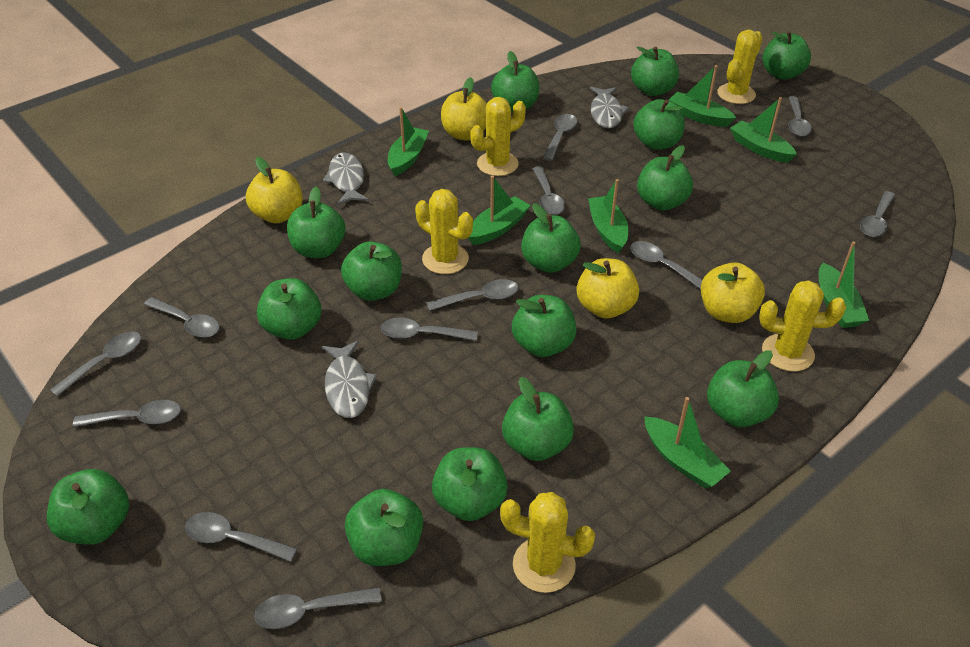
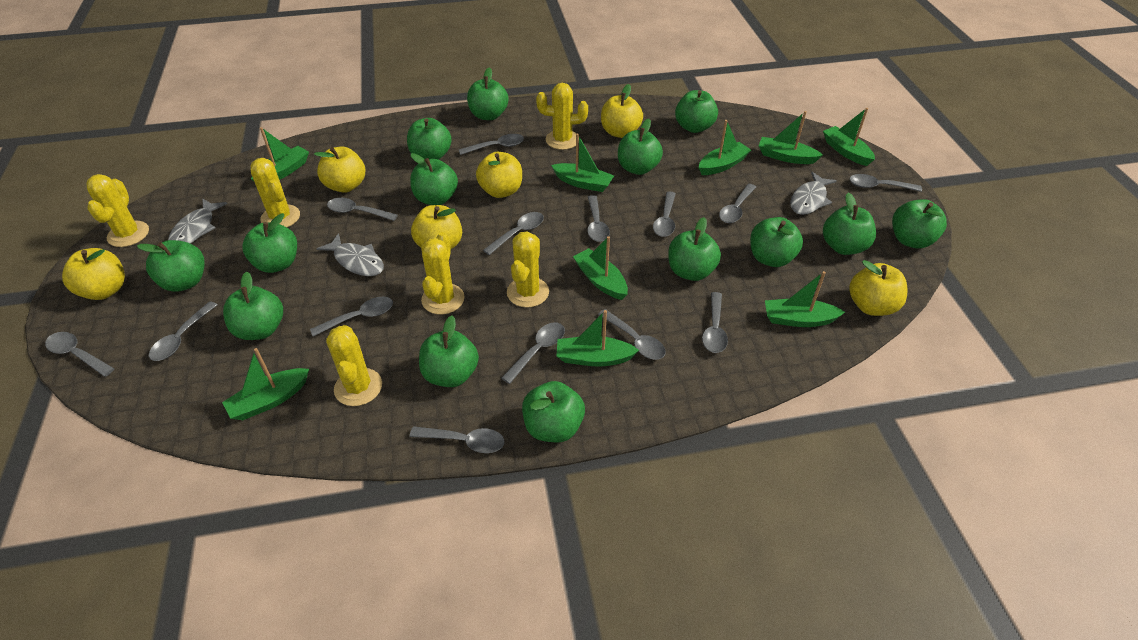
green apple: [47,469,129,545] [257,278,321,340] [287,187,345,258] [341,241,402,301] [345,489,423,566] [432,447,508,521] [491,51,539,112] [502,377,574,461] [512,295,577,357] [521,203,581,273] [631,47,679,96] [633,99,685,150] [637,145,693,211] [707,350,779,427] [763,31,811,80] = 15 -> [137,240,205,292] [223,272,283,340] [242,213,297,273] [407,118,452,160] [410,153,458,205] [419,316,479,387] [467,67,508,120] [522,381,585,442] [618,119,663,175] [668,217,721,281] [675,90,718,133] [750,217,803,267] [823,192,876,255] [892,199,947,248] = 14
green boat: [388,107,429,176] [468,176,531,245] [588,179,628,253] [644,397,731,488] [669,65,736,127] [730,97,797,163] [819,241,869,328] = 7 -> [222,348,309,420] [251,127,309,181] [551,133,614,192] [556,310,639,367] [573,236,628,300] [699,120,751,175] [759,111,823,164] [765,271,845,327] [823,108,875,166] = 9
grey spoon: [50,331,141,397] [73,400,181,427] [144,297,220,338] [185,512,297,562] [254,587,382,629] [381,318,478,341] [426,279,519,311] [533,166,565,215] [543,114,577,161] [630,241,703,289] [788,96,812,137] [860,191,895,237] = 12 -> [45,332,114,377] [149,301,217,361] [310,296,393,337] [327,198,398,221] [409,426,505,453] [459,134,524,155] [483,212,544,255] [501,322,565,384] [587,195,610,242] [598,309,666,360] [653,192,676,237] [702,292,728,353] [719,184,756,223] [850,174,922,192] = 14
yellow apple: [246,157,303,224] [441,77,487,141] [577,258,639,319] [701,263,765,323] = 4 -> [62,248,125,300] [314,147,365,193] [411,205,462,249] [476,152,522,198] [601,84,643,138] [849,260,907,316] = 6
yellow cactus: [415,189,473,274] [470,97,526,176] [500,492,595,593] [717,30,763,104] [759,280,846,371] = 5 -> [86,174,149,247] [251,158,300,227] [326,325,382,406] [421,232,465,315] [507,231,549,308] [536,83,588,150] = 6

